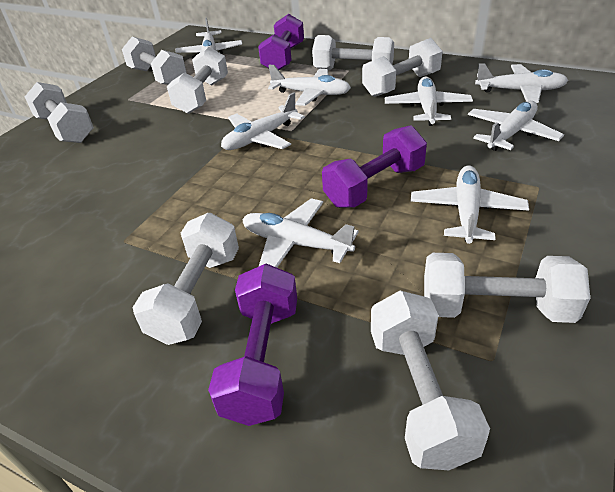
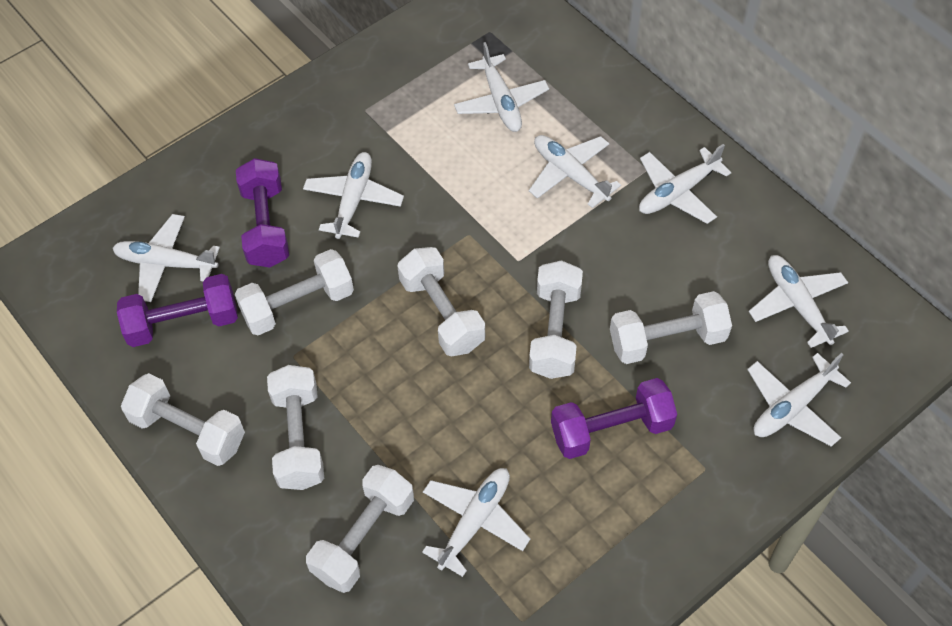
white dumbbell: [25,82,94,143] [122,37,187,85] [132,213,239,345] [167,47,228,114] [312,35,394,70] [362,38,443,97] [371,291,490,470] [424,253,590,323] = 8 -> [121,373,245,466] [235,249,354,335] [267,365,324,490] [306,465,414,593] [397,247,485,356] [529,260,583,379] [610,291,732,364] = 7

